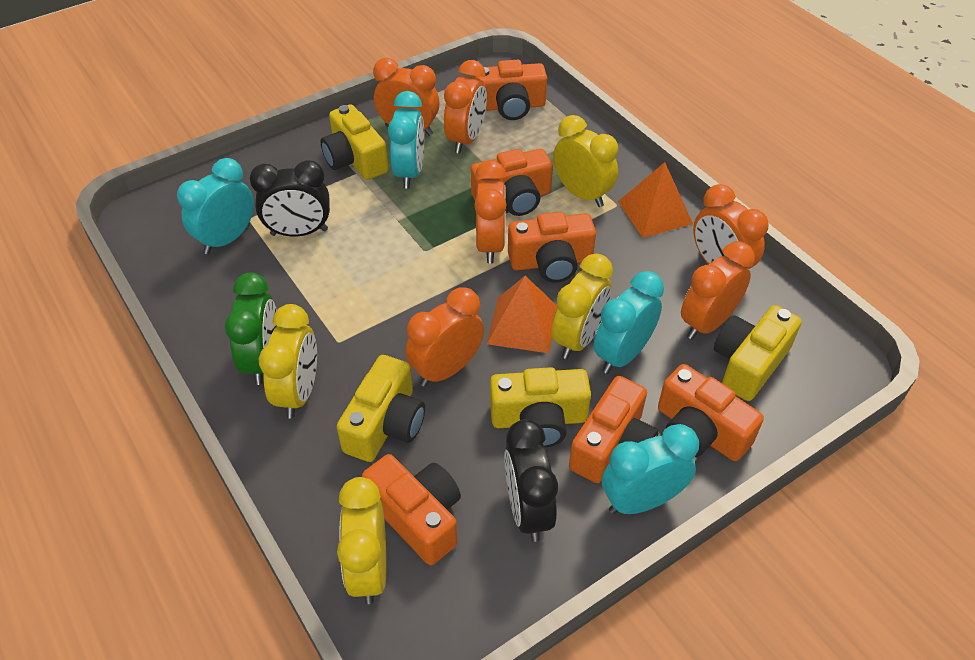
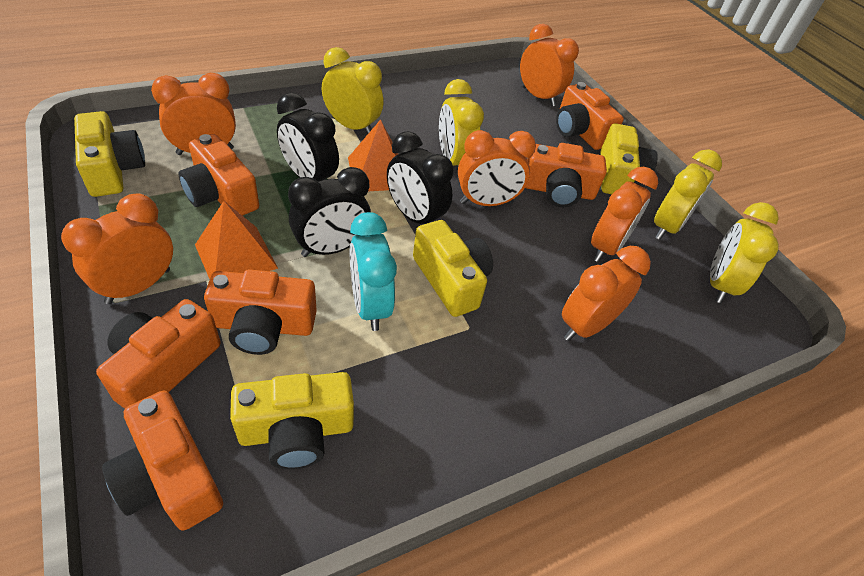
black clock: [250,160,330,237] [504,419,558,542] = 2 -> [277,92,339,182] [288,167,371,257] [387,131,454,224] = 3
green clock: [225,273,277,385] = 1 -> none = 0
turquoise clock: [177,158,254,254] [388,91,424,188] [594,271,664,374] [602,424,699,514] = 4 -> [350,212,397,331] = 1

